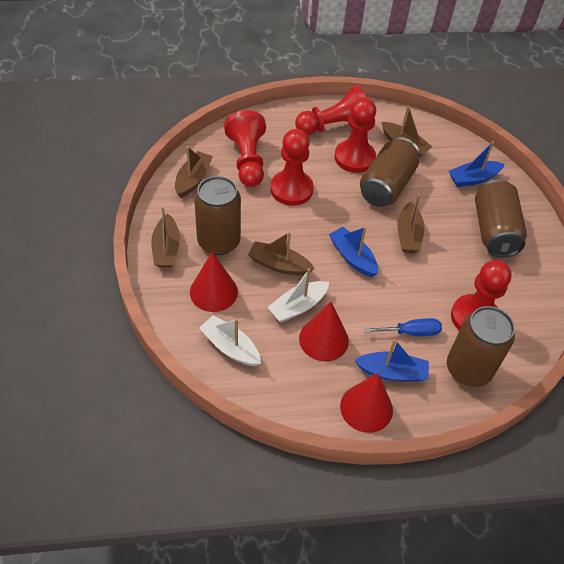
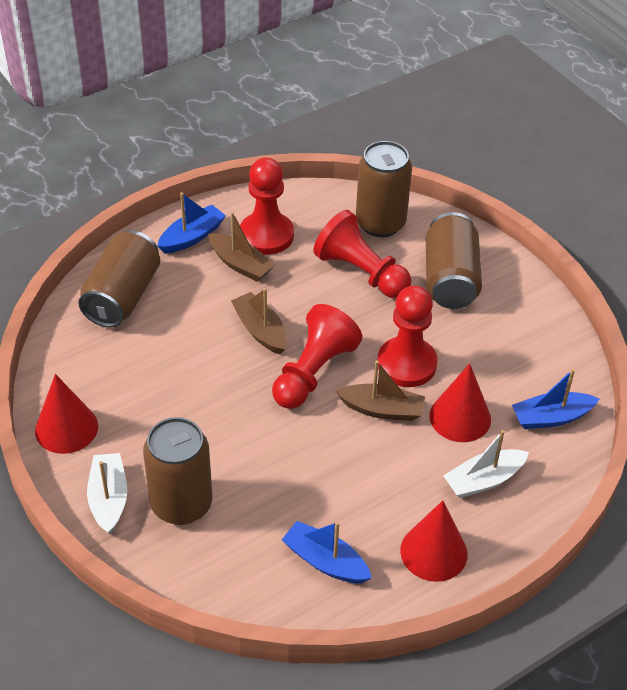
blue screwdriver: [365,318,442,336] = 1 -> none = 0
brown boat: [151,206,180,268] [175,146,213,198] [248,232,315,275] [382,105,432,157] [397,194,425,253] = 5 -> [208,212,275,282] [231,288,287,355] [336,360,425,421] = 3
red pawn: [224,110,266,187] [270,129,314,206] [295,85,366,135] [334,98,376,173] [451,260,512,331] = 5 -> [240,158,294,255] [272,304,362,409] [313,210,412,298] [377,286,438,387] = 4

